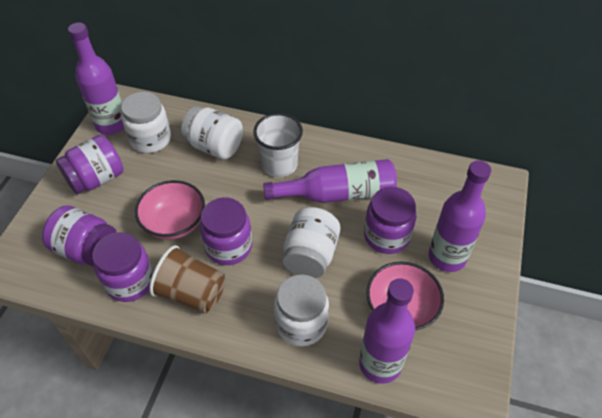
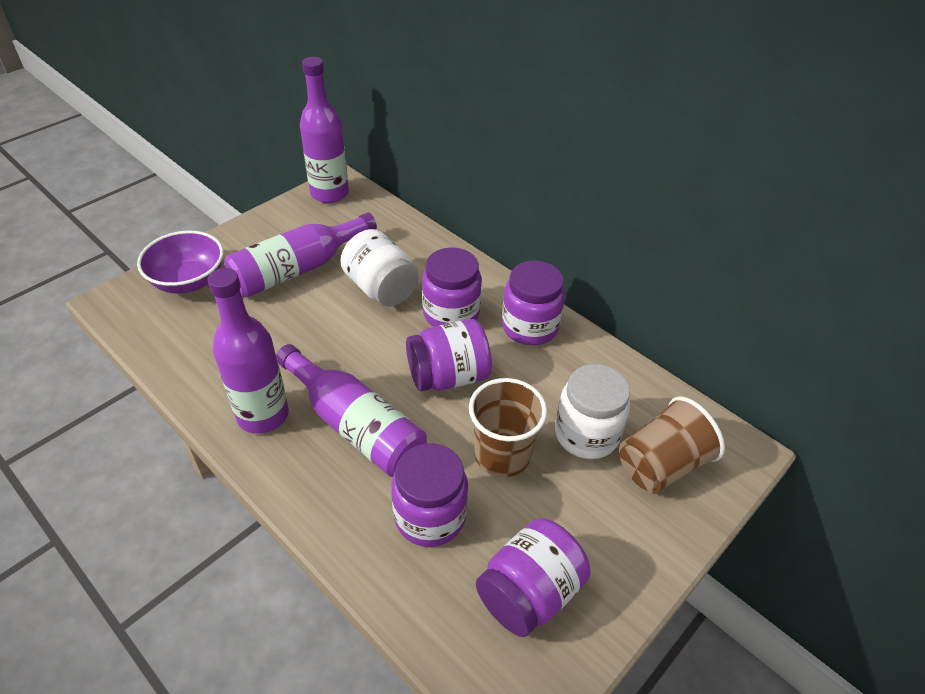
brown cup: [149,245,226,313] = 1 -> [469,378,547,477] [619,396,725,493] = 2
pink bowl: [135,180,205,240] [367,262,444,331] = 2 -> none = 0
purple bowl: none = 0 -> [137,231,223,293] = 1
white cup: [253,113,303,177] = 1 -> none = 0
white jar: [121,92,171,153] [181,106,243,160] [274,275,329,347] [282,207,340,278] = 4 -> [340,229,419,306] [555,364,630,459] = 2

